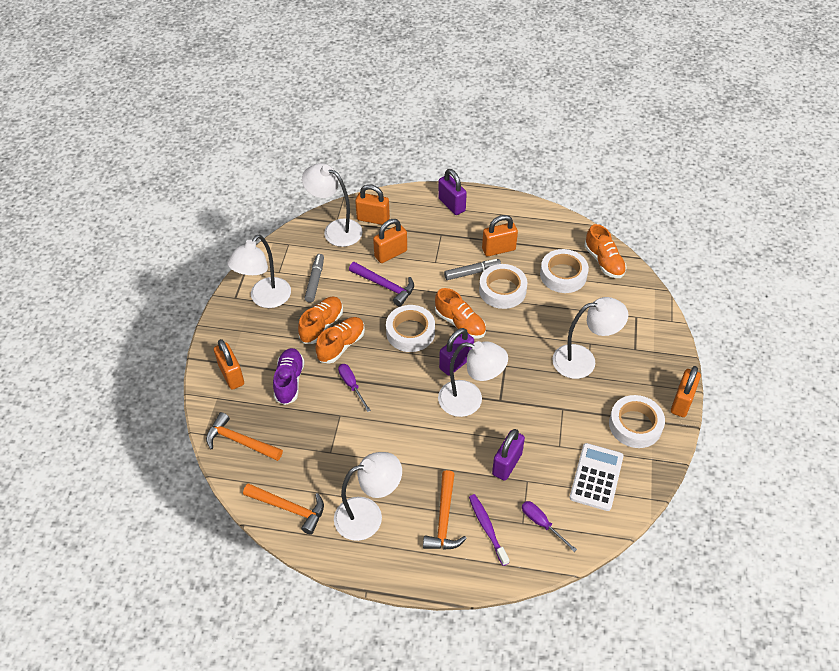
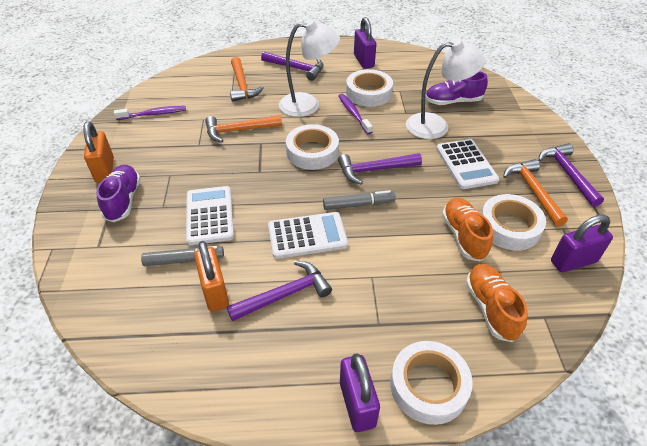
orange padlock: [214,339,244,390] [355,184,390,225] [373,219,407,263] [482,215,518,256] [671,366,701,417] = 5 -> [83,121,114,183] [194,241,229,312] = 2
orange shoe: [298,297,343,344] [315,317,365,364] [435,288,486,339] [584,224,626,278] = 4 -> [442,198,493,262] [466,264,528,342] = 2
purple hammer: [349,262,414,307] = 1 -> [227,261,332,321] [261,51,324,81] [338,153,422,185] [538,143,604,207] = 4
purple screwdriver: [338,364,371,412] [522,501,577,552] = 2 -> none = 0
purple shoe: [273,348,305,405] = 1 -> [96,165,141,222] [425,71,488,105] = 2
purple toothbrush: [469,494,509,566] = 1 -> [114,106,186,120] [338,94,373,134] = 2
white calculator: [570,443,624,511] = 1 -> [186,186,234,245] [268,212,348,259] [436,139,499,189] = 3
white lamp: [227,235,291,308] [302,163,363,247] [334,452,402,541] [438,341,508,417] [552,297,628,379] = 5 -> [279,20,340,117] [406,39,485,139] = 2

